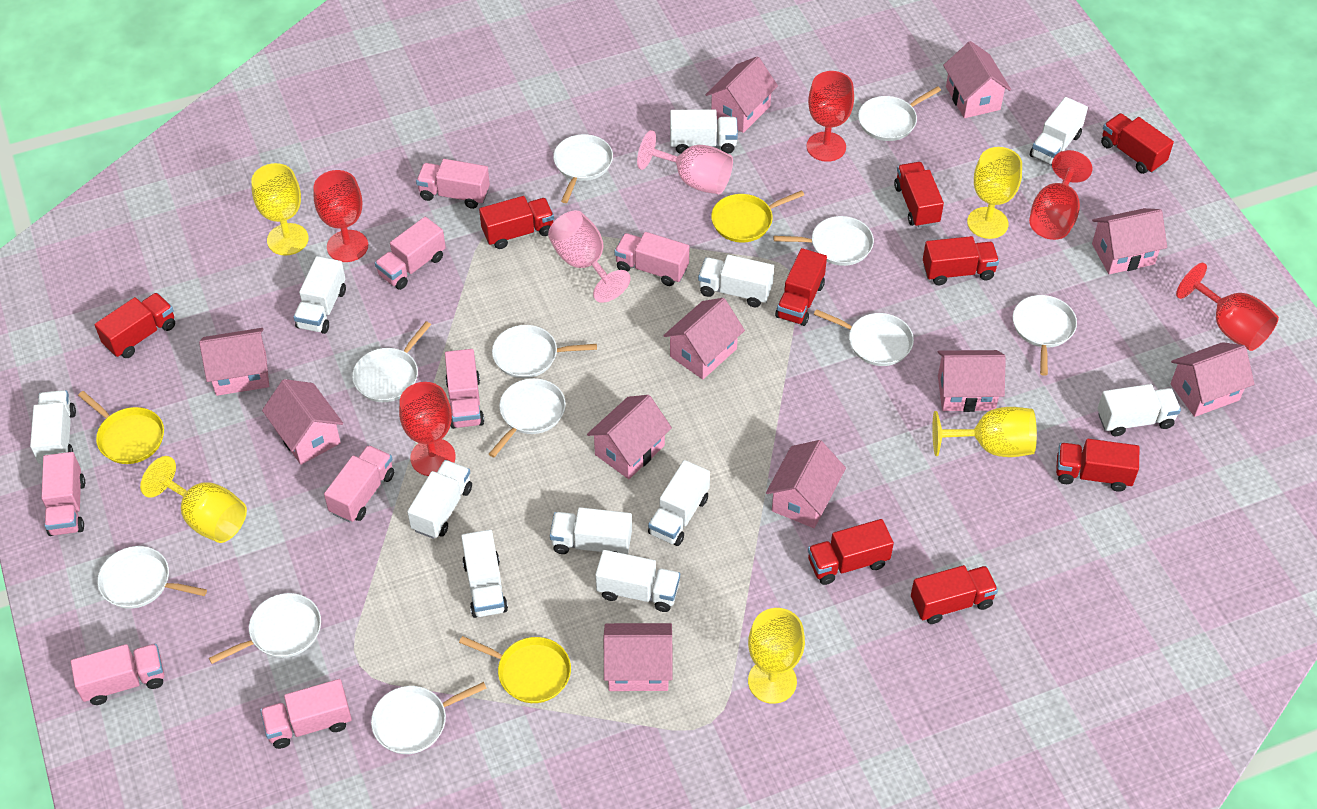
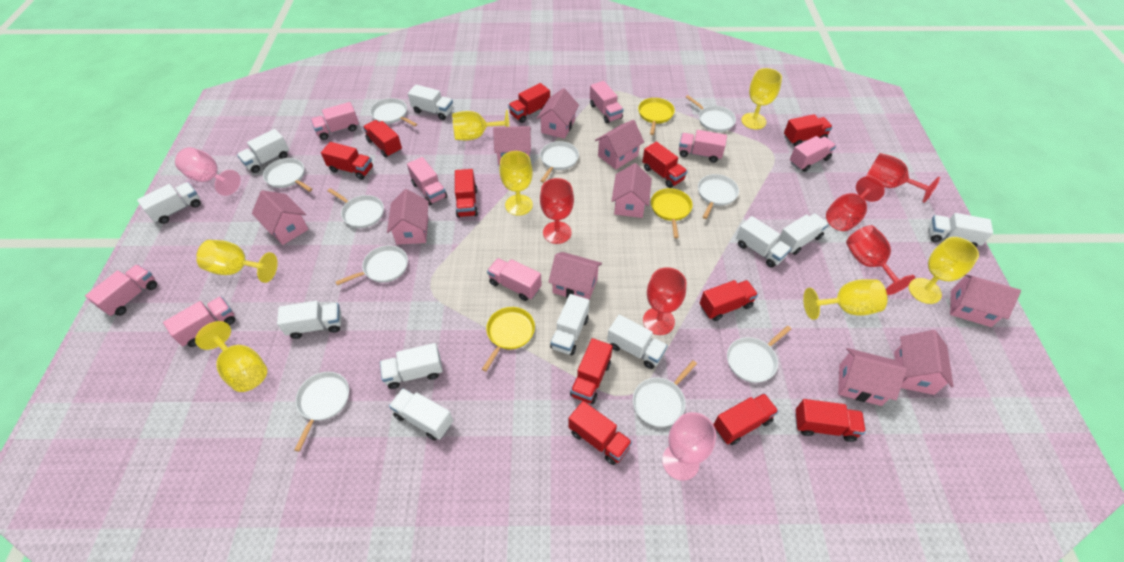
pink house: [199,328,269,396] [262,379,343,465] [587,395,672,479] [604,623,672,691] [663,298,745,379] [706,56,778,133] [766,440,846,528] [938,350,1006,412] [943,41,1011,118] [1092,208,1167,274] [1170,342,1254,417] = 11 -> [252,190,309,245] [387,189,429,245] [493,126,531,165] [537,88,579,139] [548,252,602,299] [595,120,644,170] [612,163,652,218] [838,348,907,406] [894,330,954,395] [950,274,1021,327] = 10
red truck: [94,293,175,358] [479,196,554,249] [775,248,827,326] [808,519,894,585] [894,162,944,228] [911,565,998,624] [923,236,999,285] [1056,439,1140,492] [1101,113,1174,174] = 9 -> [321,142,373,180] [363,120,402,158] [455,169,478,218] [508,83,550,123] [568,401,632,465] [570,338,613,404] [642,142,687,188] [700,280,758,321] [713,393,779,445] [784,114,833,146] [795,399,866,442] = 11
white pan: [97,546,207,609] [209,593,321,664] [352,321,431,402] [371,682,487,754] [489,378,566,457] [492,325,597,378] [553,134,613,203] [773,216,874,266] [814,309,914,366] [858,86,941,141] [1012,295,1077,376] = 11 -> [263,158,313,192] [294,372,349,452] [327,188,384,228] [336,245,408,285] [370,98,417,126] [540,141,579,183] [633,360,697,427] [686,95,736,132] [698,174,739,219] [727,326,791,383] = 10
yellow goblet: [140,456,247,543] [251,163,309,255] [748,608,805,704] [932,407,1037,457] [967,147,1022,239] = 5 -> [195,321,267,392] [196,240,278,283] [452,110,509,141] [500,151,533,216] [741,68,782,129] [803,279,888,320] [909,237,979,304] = 7

